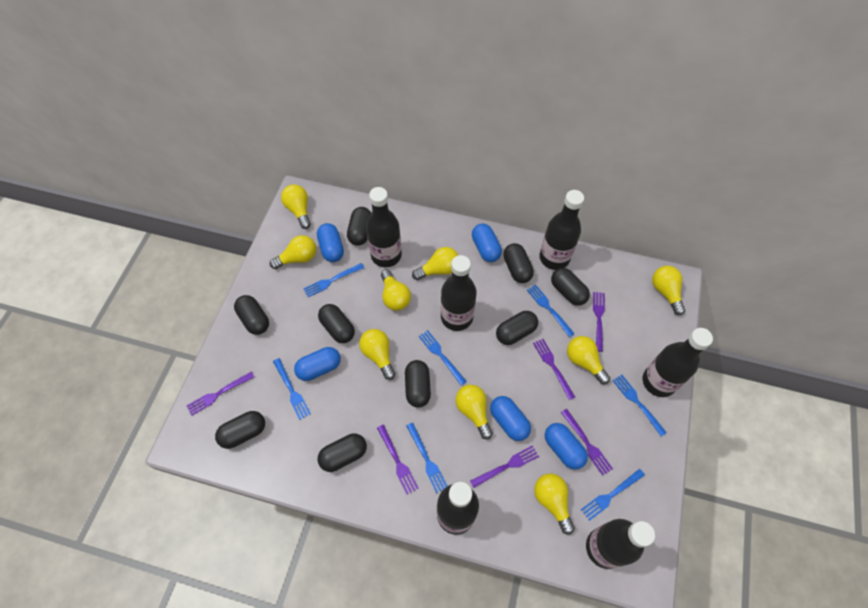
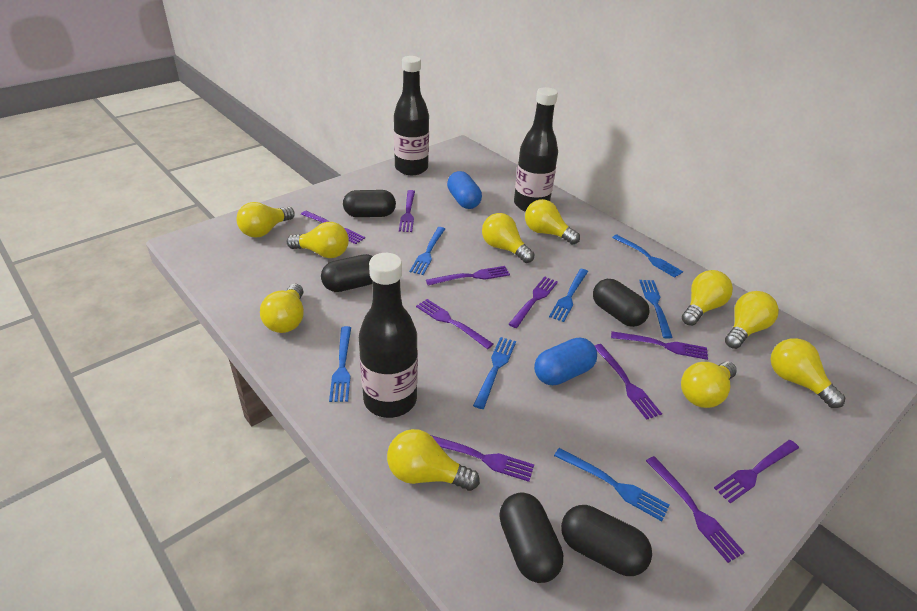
black bottle: [366,187,402,267] [437,482,479,535] [441,255,477,331] [539,190,584,270] [586,519,655,569] [643,328,713,397] = 6 -> [359,253,418,418] [394,56,429,175] [514,87,558,212] = 3
black capsule: [215,411,265,449] [234,295,269,335] [318,304,355,343] [318,433,367,472] [347,207,371,246] [405,360,431,408] [496,311,538,345] [503,243,534,283] [551,268,590,306] = 9 -> [321,254,373,292] [343,190,396,217] [499,492,563,583] [561,505,652,576] [593,279,650,327] = 5
blue capsule: [294,347,341,381] [317,223,344,262] [472,224,502,262] [490,396,531,441] [545,423,588,470] = 5 -> [447,171,482,209] [534,337,597,385] = 2
purple fork: [186,371,254,416] [377,425,418,494] [470,445,539,488] [533,339,575,400] [561,409,613,476] [593,292,605,352] = 6 -> [301,211,365,244] [399,190,415,232] [416,299,493,349] [426,266,510,286] [431,435,534,482] [509,277,558,328] [595,344,662,420] [611,331,708,360] [646,456,745,563] [714,440,799,504] = 10
yellow light bulb: [270,235,316,269] [281,184,311,229] [359,329,396,380] [381,269,411,311] [412,247,459,280] [455,385,493,440] [534,474,575,535] [567,336,610,384] [652,266,685,316] = 9 -> [236,202,295,238] [260,284,304,333] [287,222,349,258] [387,429,480,491] [482,213,535,263] [525,199,580,245] [681,362,737,408] [682,270,733,326] [725,291,779,349] [771,338,845,408] = 10

